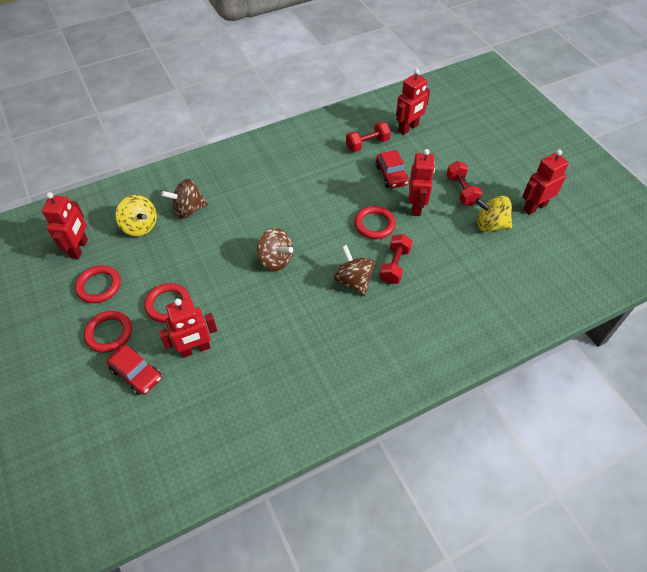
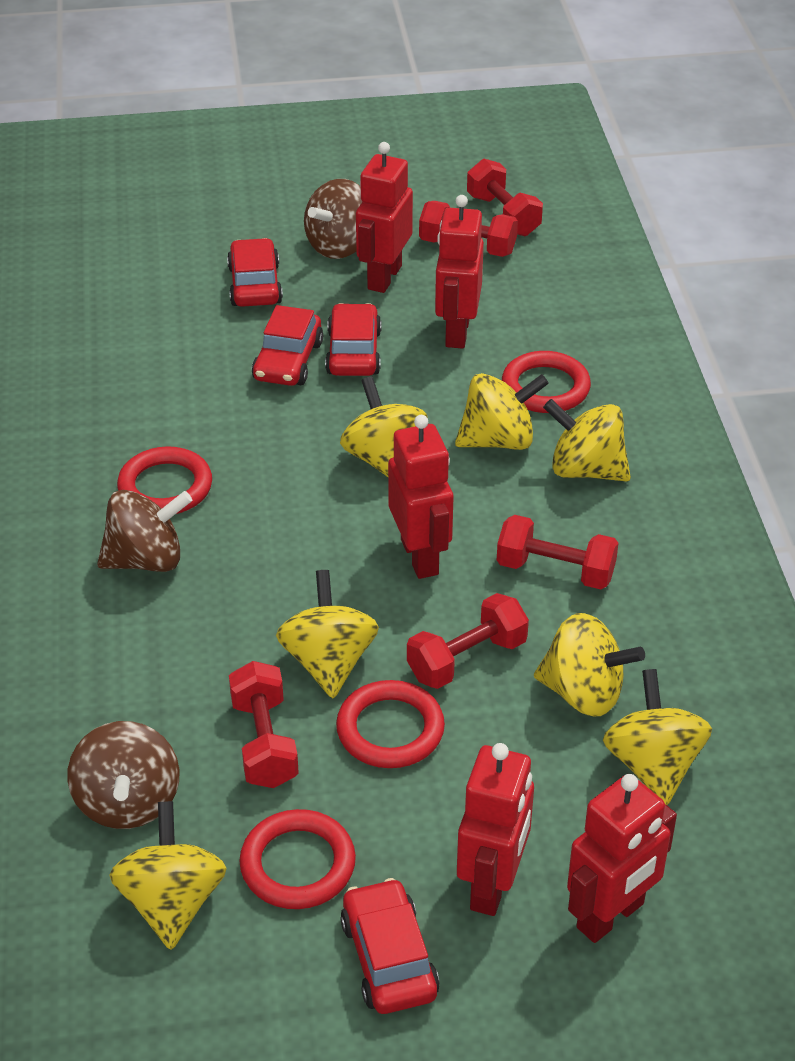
red car: [106,345,162,395] [376,150,409,188] = 2 -> [227,238,283,307] [252,305,323,386] [325,303,381,376] [340,878,440,1014] = 4
red dumbbell: [346,122,391,152] [379,234,412,284] [446,161,482,206] = 3 -> [229,661,299,788] [407,593,529,689] [419,201,518,257] [467,159,543,236] [497,515,618,589] = 5
yellow spinning top: [116,195,157,236] [475,196,512,232] = 2 -> [109,801,227,950] [276,570,379,698] [340,376,427,477] [455,373,549,450] [534,613,645,716] [543,399,631,482] [603,669,712,805] = 7

